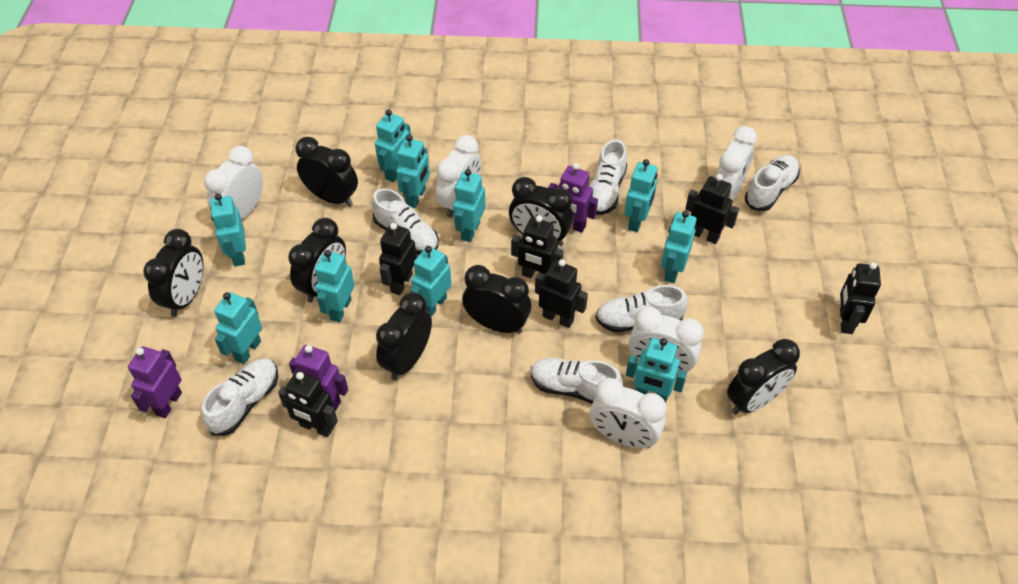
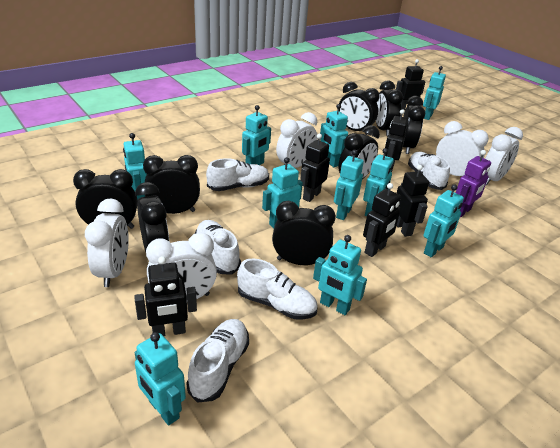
black clock: [143,229,204,317] [288,218,346,303] [296,137,358,207] [376,292,432,380] [462,265,531,334] [509,177,573,246] [727,339,800,415] = 7 -> [73,169,138,229] [135,182,169,252] [143,155,200,214] [272,201,336,265] [338,125,380,179] [339,82,380,135] [376,80,403,136] [403,96,425,154] = 8
purple robot: [128,346,182,418] [289,345,348,411] [548,163,598,233] = 3 -> [456,150,491,217] = 1
white shoe: [202,358,278,436] [372,188,439,255] [531,358,623,404] [589,139,627,215] [595,285,688,332] [745,155,800,211] = 6 -> [186,319,249,403] [195,220,241,275] [206,158,269,191] [237,259,318,320] [408,152,450,190] = 5

